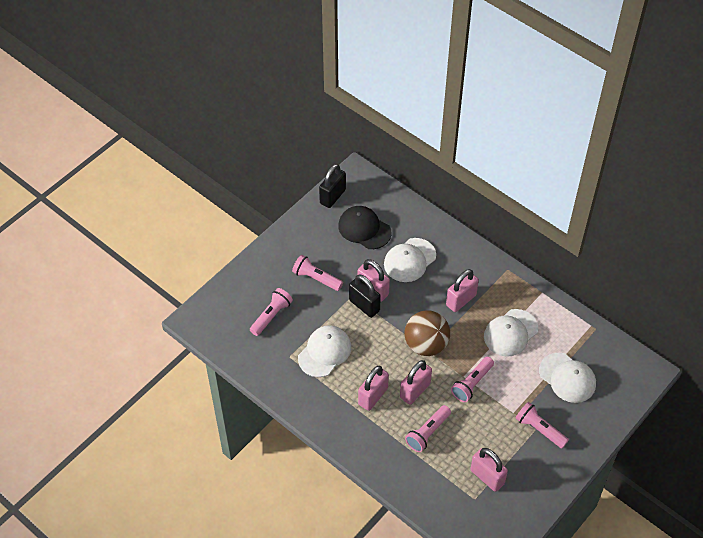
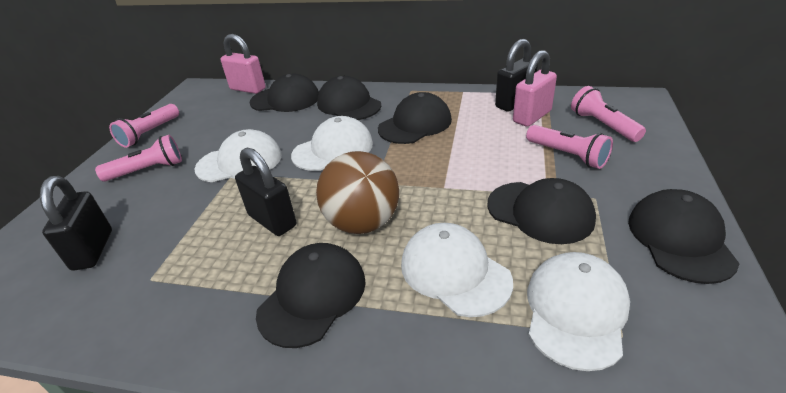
black cap: [338,206,391,249] = 1 -> [249,74,319,112] [256,243,366,348] [317,76,381,120] [378,92,452,144] [487,178,596,244] [628,189,740,284] = 6
black padlock: [319,164,346,208] [349,274,381,318] = 2 -> [40,176,112,271] [235,147,296,236] [495,39,538,112] = 3
pink flashlight: [250,288,293,336] [292,255,343,291] [405,405,451,452] [451,357,494,402] [515,402,569,448] = 5 -> [95,135,182,181] [109,104,179,148] [526,125,613,169] [571,86,646,142] = 4
pink padlock: [358,259,390,302] [358,366,389,411] [400,360,432,405] [446,269,479,312] [470,448,508,492] = 5 -> [221,34,266,94] [513,50,557,127] = 2

